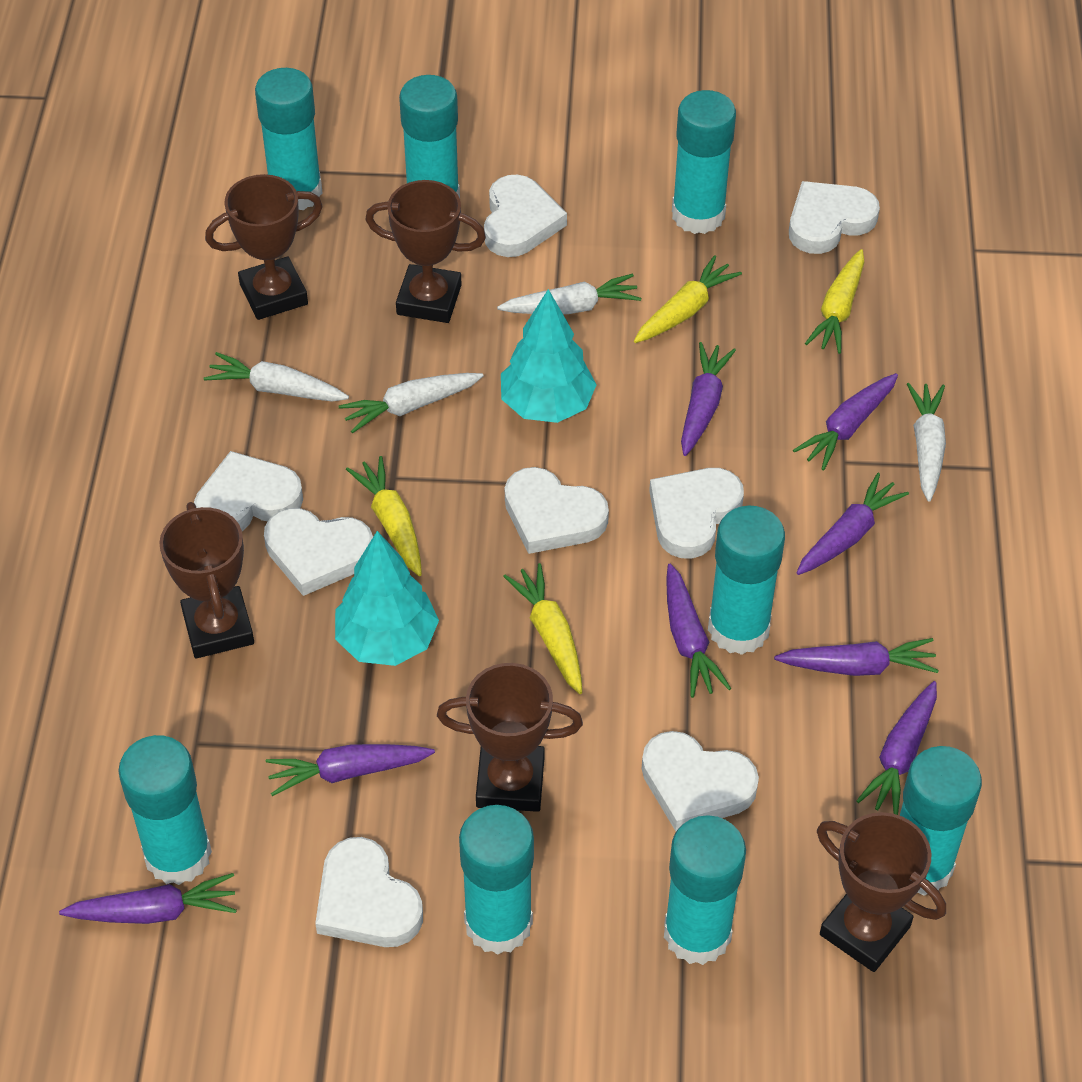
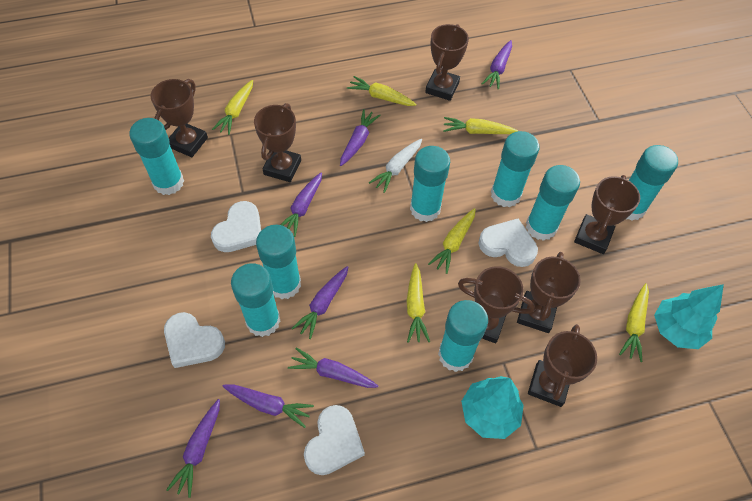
brown trophy: [159,502,254,658] [205,174,323,320] [365,180,486,323] [437,663,583,812] [817,812,946,972] = 5 -> [151,79,208,157] [254,103,301,182] [425,24,469,101] [458,266,535,343] [517,252,581,333] [528,324,597,407] [574,175,640,254] = 7
purple carrot: [59,873,237,924] [266,744,435,796] [666,564,731,698] [681,342,736,456] [774,638,939,676] [793,373,898,470] [796,473,909,575] [856,681,937,815] = 8 -> [166,399,220,498] [223,384,314,428] [281,172,322,237] [288,347,378,388] [291,266,349,339] [340,109,381,166] [482,40,512,89] = 7
white carrot: [204,352,349,401] [339,373,484,433] [497,274,641,314] [907,383,946,502] = 4 -> [369,139,422,193] = 1
white heart: [194,451,303,531] [264,508,373,596] [315,837,423,947] [484,175,567,257] [505,467,609,554] [642,731,759,831] [649,468,744,559] [789,181,880,254] = 8 -> [164,312,225,368] [211,201,261,252] [304,405,365,475] [478,219,538,267] = 4
yellow carrot: [346,456,422,576] [503,563,582,694] [634,255,742,343] [805,249,864,354] = 4 -> [212,80,253,135] [347,76,416,106] [407,263,430,343] [428,208,476,274] [443,117,518,134] [619,283,649,362] = 6

